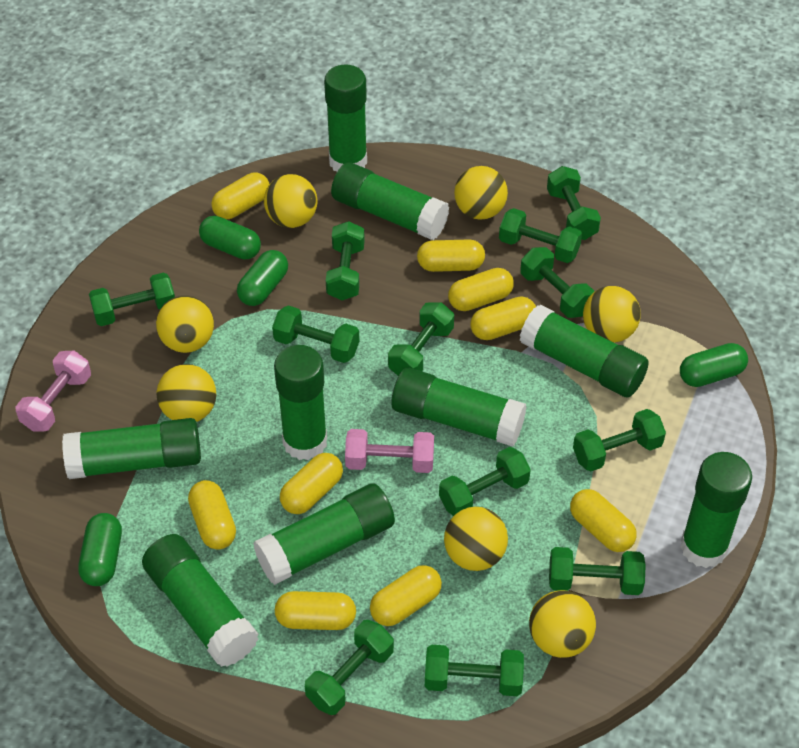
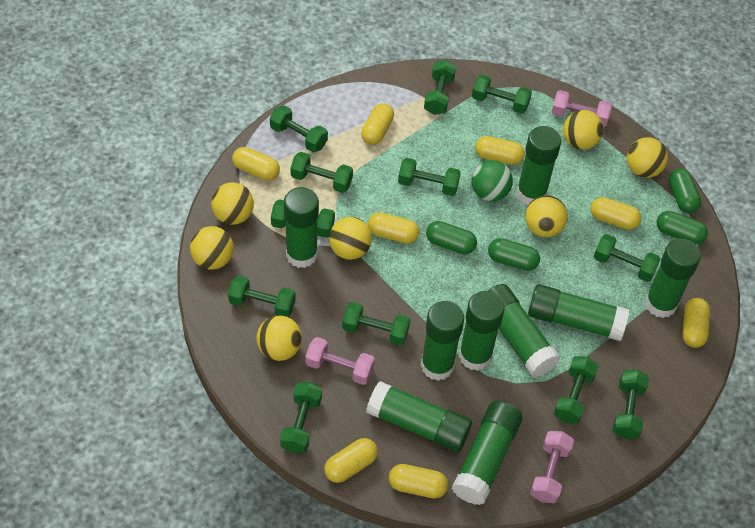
green ball: none = 0 -> [471,160,513,201] = 1
pink dumbbell: [15,351,91,432] [345,429,434,473] = 2 -> [305,337,375,385] [530,431,574,503] [551,90,612,127] = 3
yellow capsule: [188,480,236,550] [211,172,269,219] [275,591,356,630] [280,453,343,514] [370,565,442,626] [417,239,485,272] [448,268,514,311] [470,297,536,340] [570,489,637,552] = 9 -> [232,147,280,181] [324,438,378,483] [361,103,394,145] [368,212,419,244] [389,464,448,499] [475,136,525,165] [590,197,641,230] [682,298,710,348] = 8

